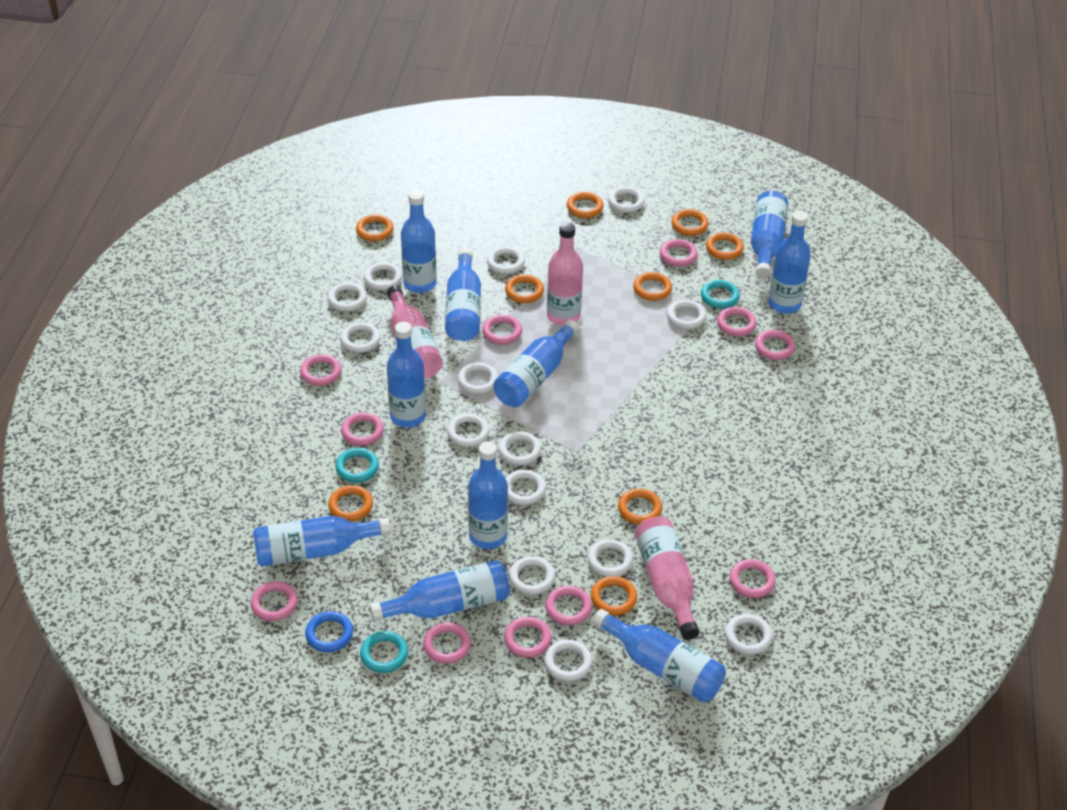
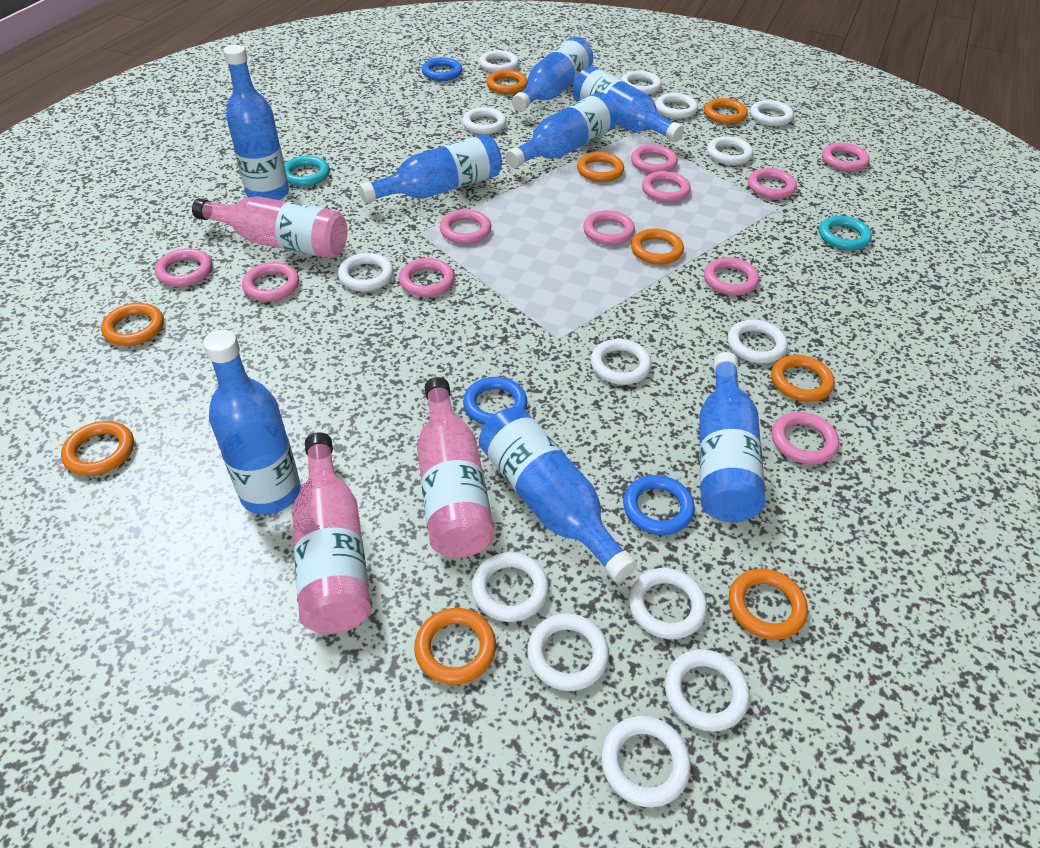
blue bottle: [253,516,391,566] [369,560,510,622] [387,322,426,428] [401,190,437,293] [445,248,481,341] [468,441,508,549] [493,320,579,407] [592,609,726,703] [751,191,788,278] [768,211,811,314] = 10 -> [203,330,301,514] [223,45,289,200] [359,134,502,203] [479,407,637,582] [506,92,618,168] [512,37,593,112] [573,66,684,142] [699,352,765,522] = 8
blue ring: [305,611,353,652] = 1 -> [422,57,462,81] [463,377,527,425] [623,475,695,535] = 3
turquoise ring: [335,448,379,483] [360,631,408,673] [701,280,740,309] = 3 -> [284,156,330,187] [819,216,872,250] = 2

